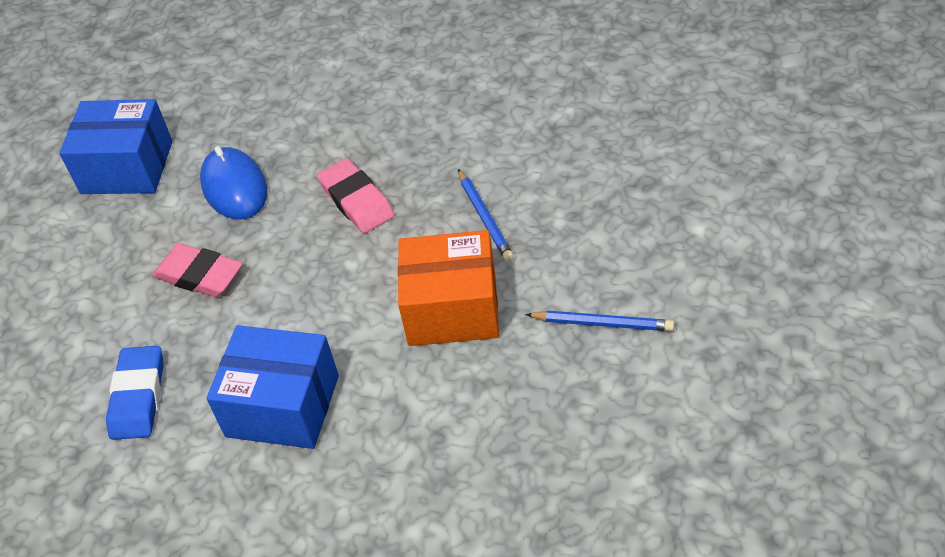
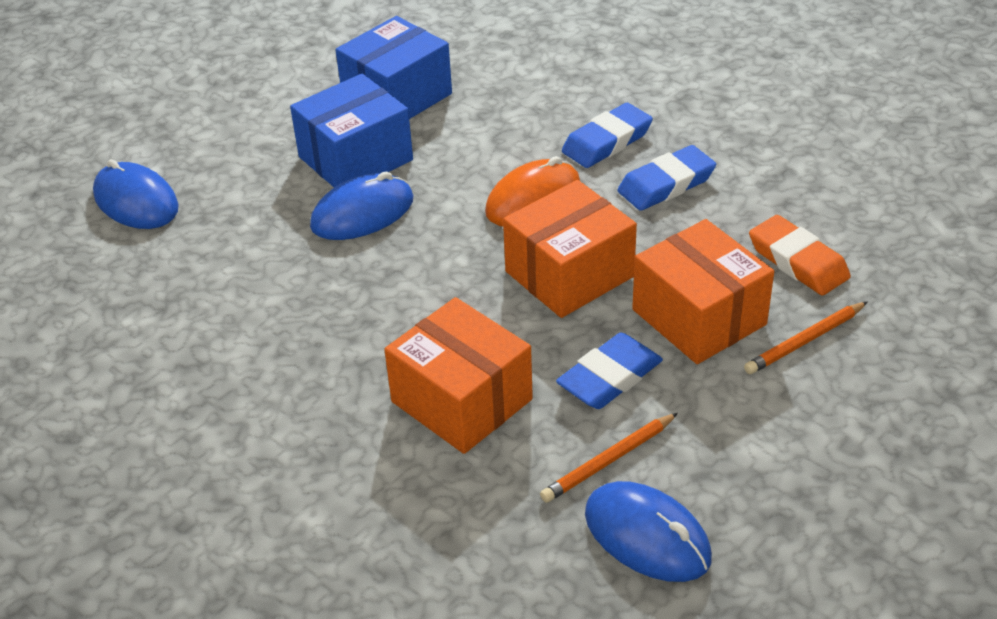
blue eraser: [106,346,164,440] = 1 -> [556,333,663,409] [562,103,653,168] [617,145,716,211] = 3
blue mouse: [200,146,268,220] = 1 -> [93,159,179,229] [310,171,413,240] [585,481,712,582] = 3
blue pencil: [458,169,514,262] [525,311,675,331] = 2 -> none = 0
orange box: [398,230,499,346] = 1 -> [384,297,533,454] [503,180,637,318] [632,219,774,364] = 3
orange eraser: none = 0 -> [749,215,851,296] = 1
orange mouse: none = 0 -> [485,156,580,227] = 1
orange pencil: none = 0 -> [540,413,678,503] [744,301,868,374] = 2
pink eraser: [152,243,243,297] [317,158,395,234] = 2 -> none = 0

